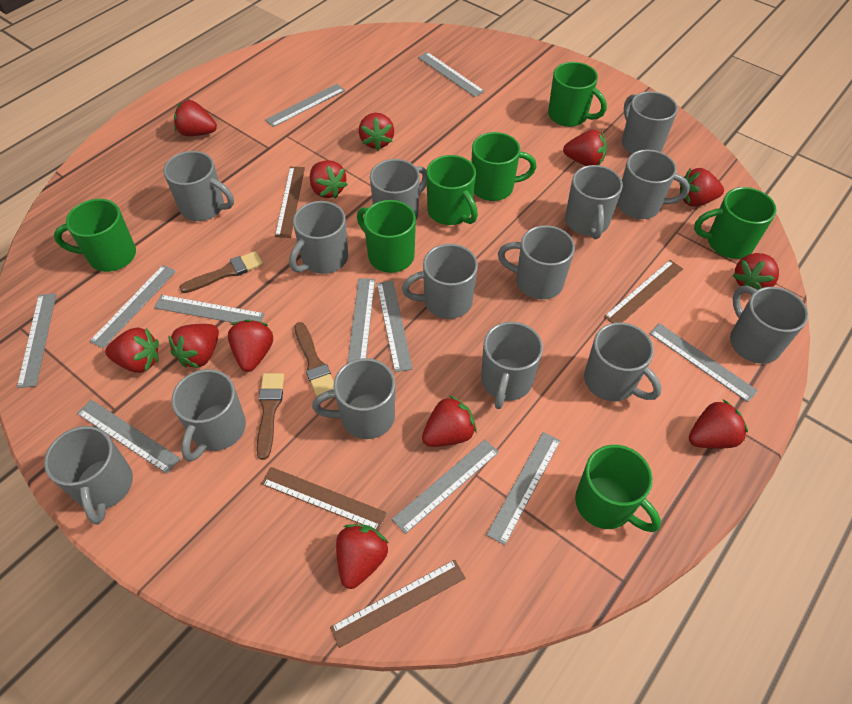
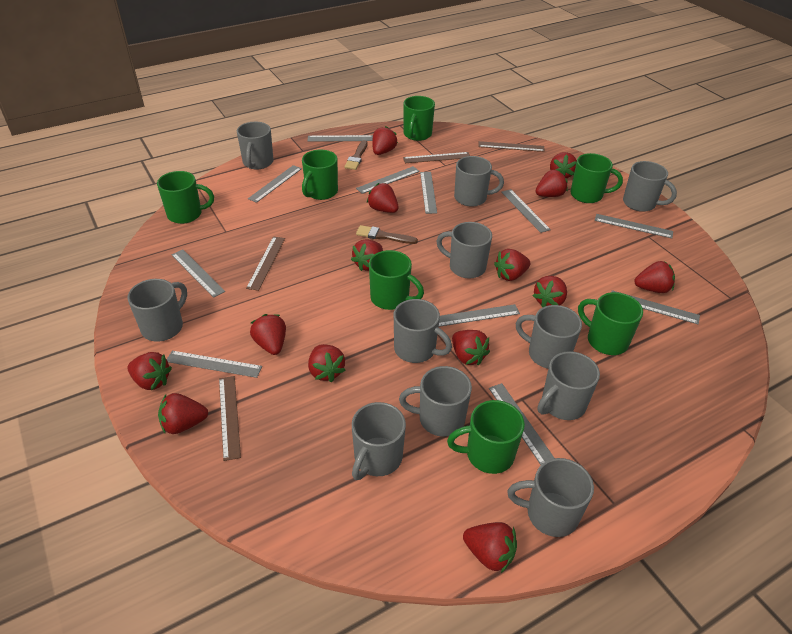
brown brush: [179,251,263,293] [256,373,284,460] [294,322,334,397] = 3 -> [344,140,368,170] [356,225,418,244] = 2
grey mug: [44,426,133,525] [163,151,234,221] [171,369,246,462] [289,201,348,274] [312,358,395,439] [370,159,427,220] [402,244,478,319] [481,322,543,409] [498,225,575,299] [565,165,623,239] [584,322,661,401] [617,149,690,219] [622,91,678,154] [730,285,808,364] = 14 -> [127,279,187,342] [237,122,274,169] [352,402,406,480] [394,299,452,363] [399,366,472,437] [437,222,492,279] [454,156,504,207] [508,458,594,537] [516,305,582,369] [538,351,600,420] [623,161,677,212] = 11
red strawberry: [105,328,159,373] [168,324,219,368] [174,100,217,136] [228,320,273,372] [310,160,348,199] [336,524,388,589] [359,113,394,150] [422,395,477,447] [563,130,607,166] [680,168,724,206] [689,399,748,449] [732,253,779,290] = 12 -> [127,352,172,390] [158,393,208,434] [250,314,286,355] [308,344,346,382] [351,239,383,271] [367,183,399,213] [372,126,398,155] [452,330,490,365] [463,522,517,573] [494,249,530,281] [533,276,567,308] [536,170,568,197] [550,152,577,178] [634,261,675,293] = 14

